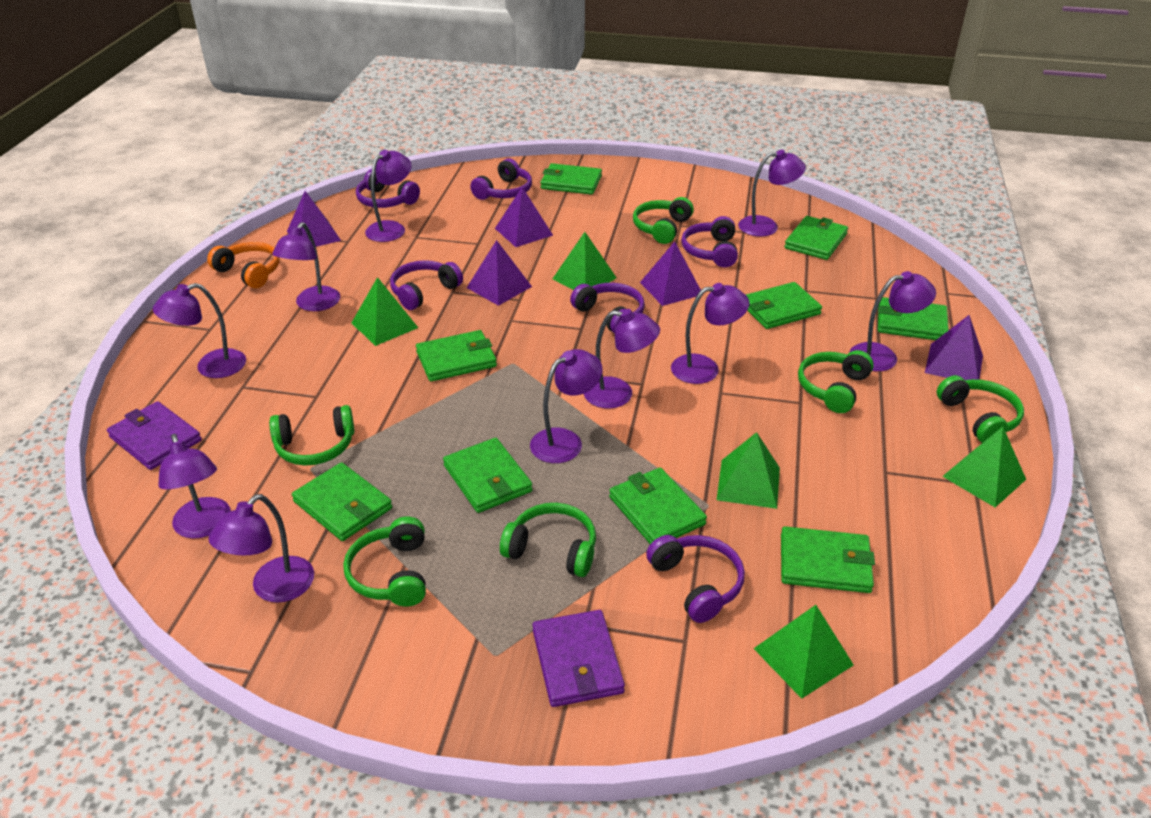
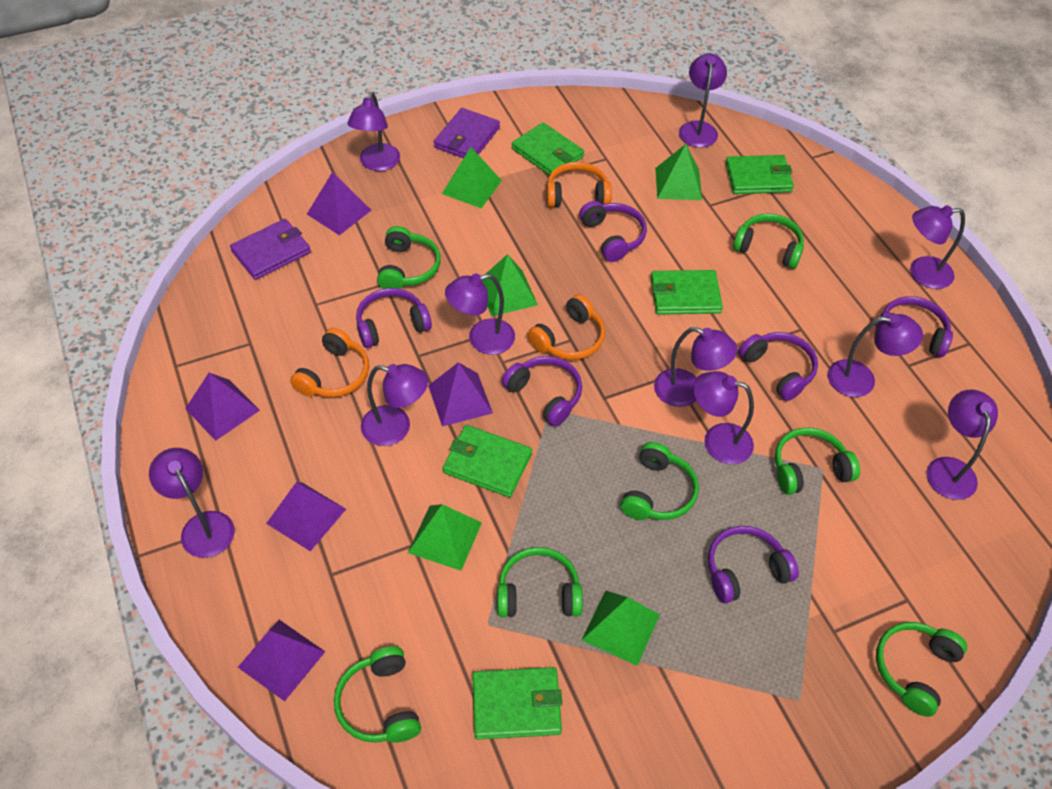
green headphones: [269,405,354,466] [343,517,426,607] [500,503,596,577] [633,197,694,244] [798,350,874,413] [937,375,1024,443] = 6 -> [334,646,421,743] [377,226,441,289] [497,547,583,617] [620,442,699,520] [733,213,804,269] [775,427,860,495] [876,622,967,717] = 7
green wallet: [292,462,392,541] [416,330,497,382] [443,438,533,513] [541,163,602,195] [609,468,707,544] [746,282,822,329] [781,526,875,593] [784,216,848,260] [878,297,949,340] = 9 -> [443,425,532,497] [472,667,562,739] [512,122,584,176] [651,270,723,315] [725,155,794,194] = 5
orange headphones: [207,242,280,289] = 1 -> [290,328,369,397] [527,294,605,360] [546,162,612,207] = 3

